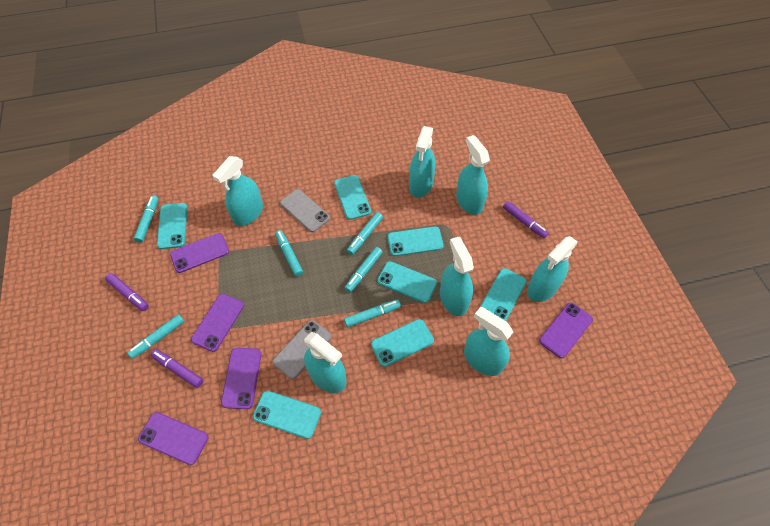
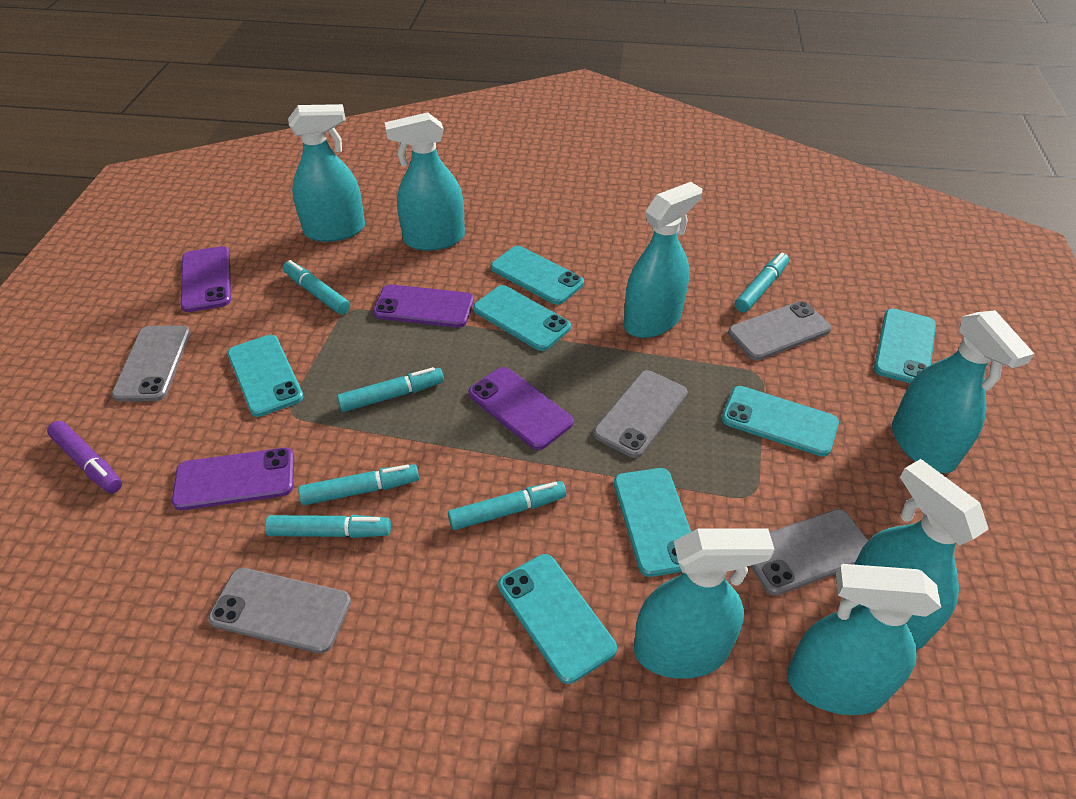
grey phone: [273,320,332,379] [280,189,330,232] = 2 -> [112,325,191,402] [208,568,351,653] [593,370,688,458] [728,301,832,360] [750,509,868,595] = 5
purple marker: [105,273,149,311] [151,349,203,388] [503,201,549,238] = 3 -> [47,421,122,493] = 1
purple phone: [138,412,208,465] [170,233,229,273] [191,294,244,352] [221,348,262,409] [539,302,593,358] = 5 -> [172,448,294,510] [180,246,231,312] [373,284,474,328] [469,367,573,450] = 4

